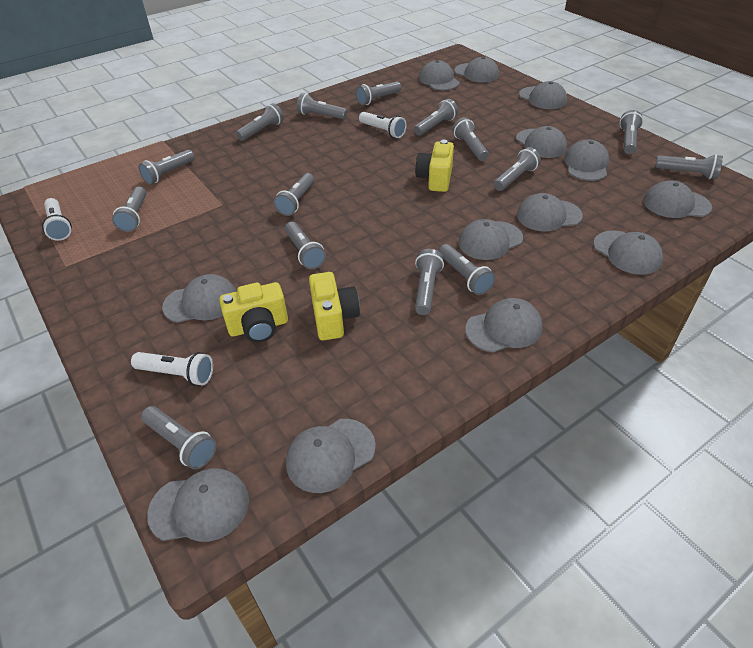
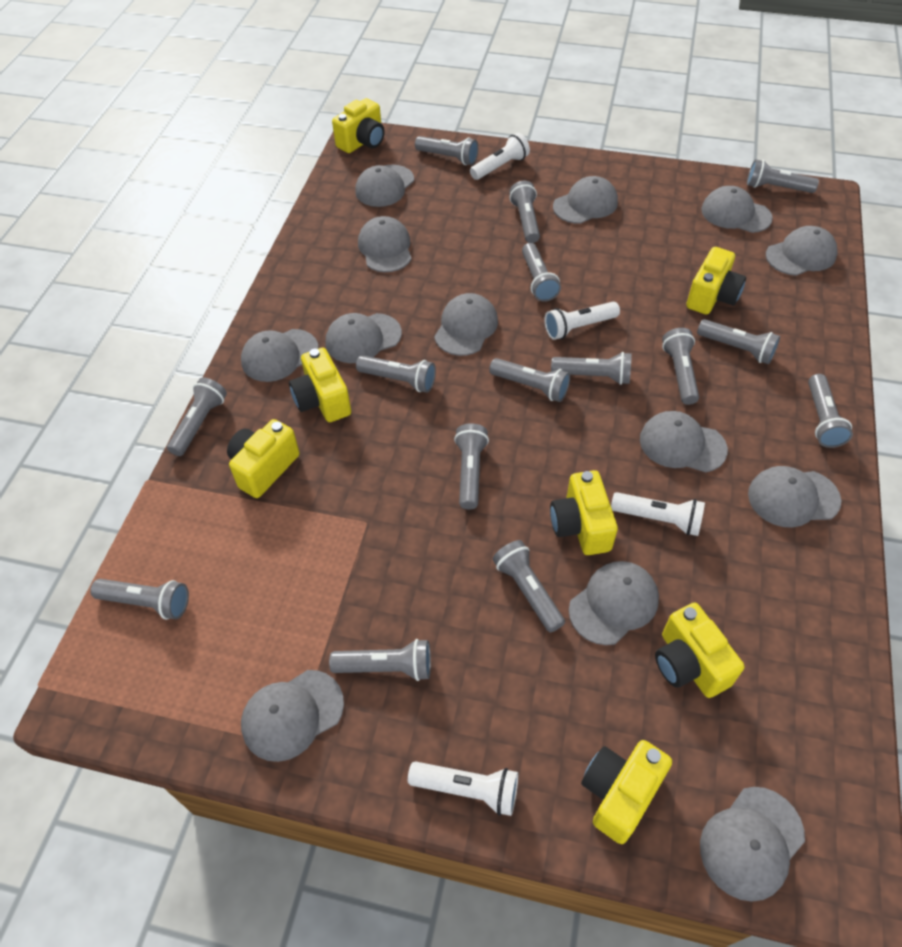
white flashlight: [42,198,72,241] [131,352,213,386] [359,112,406,138] = 3 -> [408,761,518,816] [470,133,530,180] [545,302,620,340] [611,492,705,536] = 4
yellow camera: [219,282,288,342] [309,272,360,341] [415,140,454,192] = 3 -> [227,419,300,498] [289,348,351,422] [332,98,385,153] [550,470,618,555] [581,740,672,844] [655,602,745,698] [686,247,746,315] = 7

